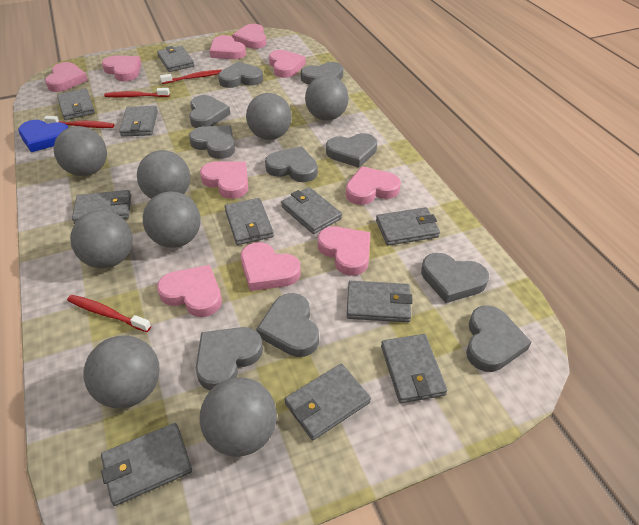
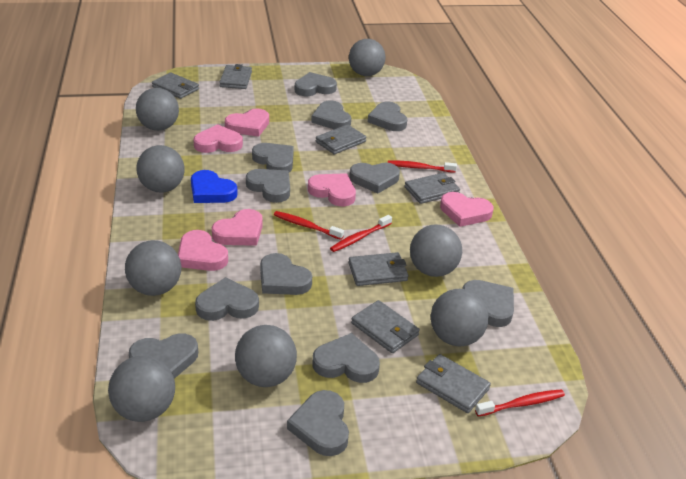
grey heart: [189,95,230,128] [189,125,235,159] [196,327,263,391] [218,62,263,88] [256,293,319,357] [265,146,318,182] [301,62,343,84] [326,133,377,168] [421,253,489,303] [466,305,532,372] = 10 -> [129,333,198,379] [195,277,259,321] [246,169,290,203] [252,143,294,172] [260,253,312,295] [287,390,349,456] [295,72,337,96] [311,100,351,129] [313,333,380,383] [349,163,400,194] [368,102,407,131] [462,280,514,327] = 12
grey wallet: [57,88,95,120] [72,190,131,224] [101,423,192,506] [119,106,158,137] [157,46,194,72] [225,198,274,245] [281,187,342,234] [284,364,371,440] [347,281,413,322] [376,207,440,246] [381,334,448,403] = 11 -> [152,73,199,99] [219,64,252,89] [316,124,367,154] [348,252,408,286] [351,300,420,353] [405,173,460,204] [416,354,491,413] = 7
pink heart: [45,62,88,92] [102,56,141,82] [157,265,222,317] [200,161,248,199] [209,35,246,59] [232,24,266,49] [241,242,301,291] [269,50,306,78] [318,226,370,276] [346,166,401,205] = 10 -> [178,230,228,271] [193,124,243,153] [212,209,263,246] [225,108,269,137] [308,173,356,206] [440,192,493,227] = 6

